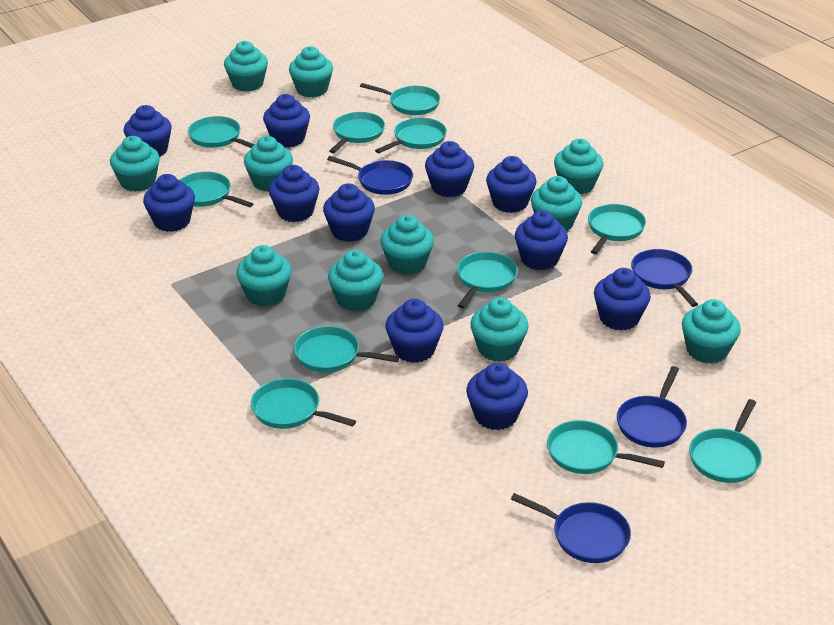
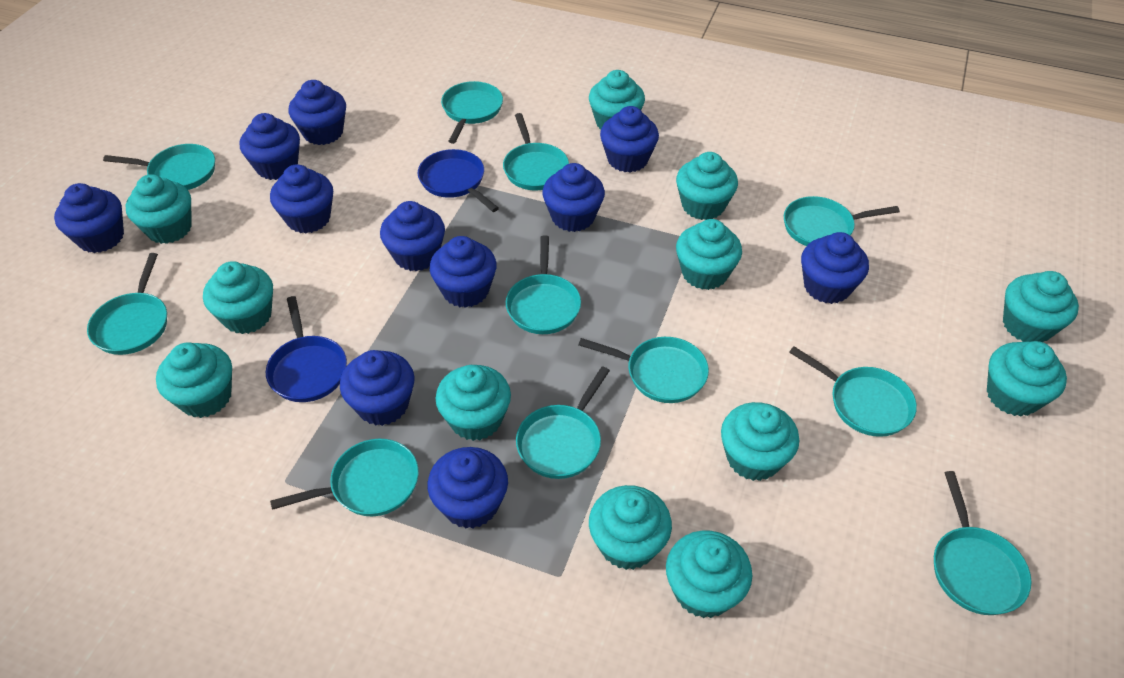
blue pan: [327,156,413,195] [511,493,631,563] [617,366,687,447] [631,249,698,307] = 4 -> [266,296,347,402] [418,149,499,212] = 2
turquoise cupcake: [110,136,160,192] [224,41,268,92] [236,245,292,307] [244,136,293,192] [289,46,333,97] [328,250,383,312] [380,215,434,275] [470,297,529,362] [531,176,582,231] [554,139,604,194] [682,299,741,364] = 11 -> [126,174,192,244] [156,342,232,418] [203,261,273,334] [436,365,511,441] [589,70,645,130] [589,485,672,570] [666,530,752,618] [676,152,738,220] [676,219,742,290] [721,402,799,481] [987,341,1067,416] [1003,271,1079,342] = 12

